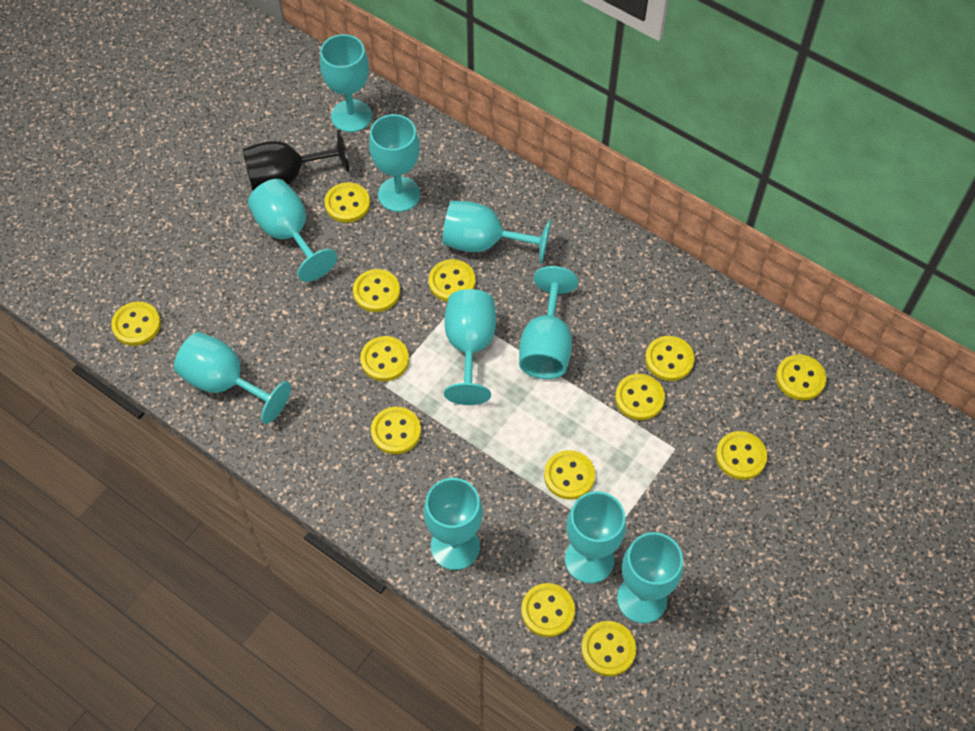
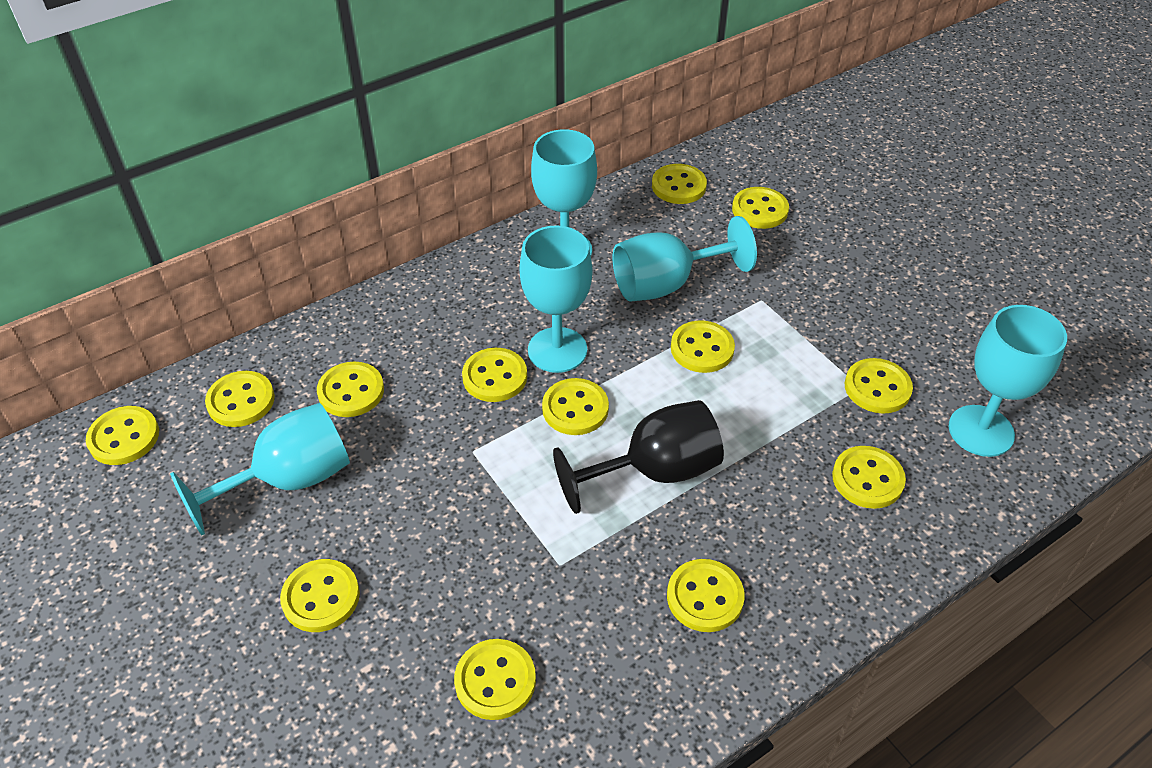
turquoise goblet: [174,332,291,424] [248,179,337,282] [320,34,372,132] [369,114,420,212] [424,478,483,570] [442,201,551,264] [444,289,496,405] [519,266,578,379] [565,491,626,584] [617,532,683,623] = 10 -> [170,403,350,535] [520,225,592,373] [531,129,597,255] [612,216,757,302] [949,305,1067,457] = 5

